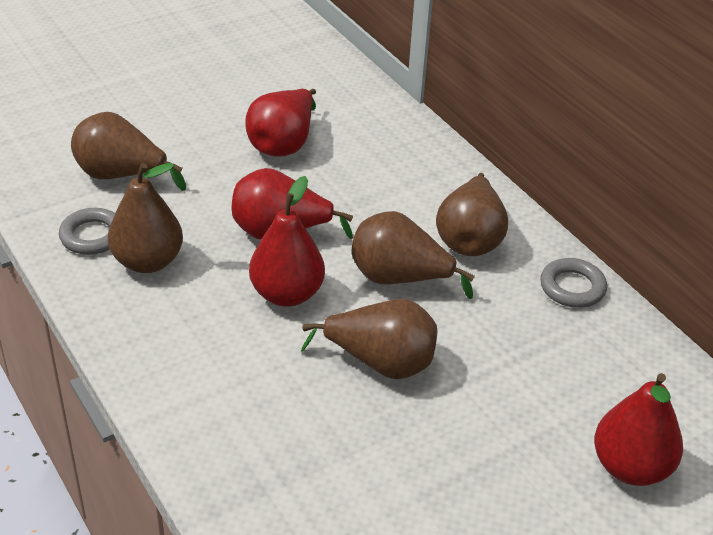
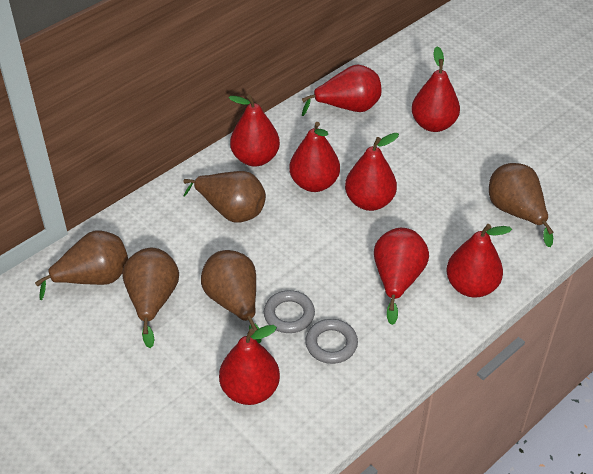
red pear: [232,168,353,239] [245,89,316,157] [249,176,325,307] [594,373,683,486] = 4 -> [219,325,280,405] [229,95,280,167] [289,122,340,192] [302,64,381,116] [345,133,399,211] [374,228,429,325] [412,47,460,132] [446,224,512,298] = 8

